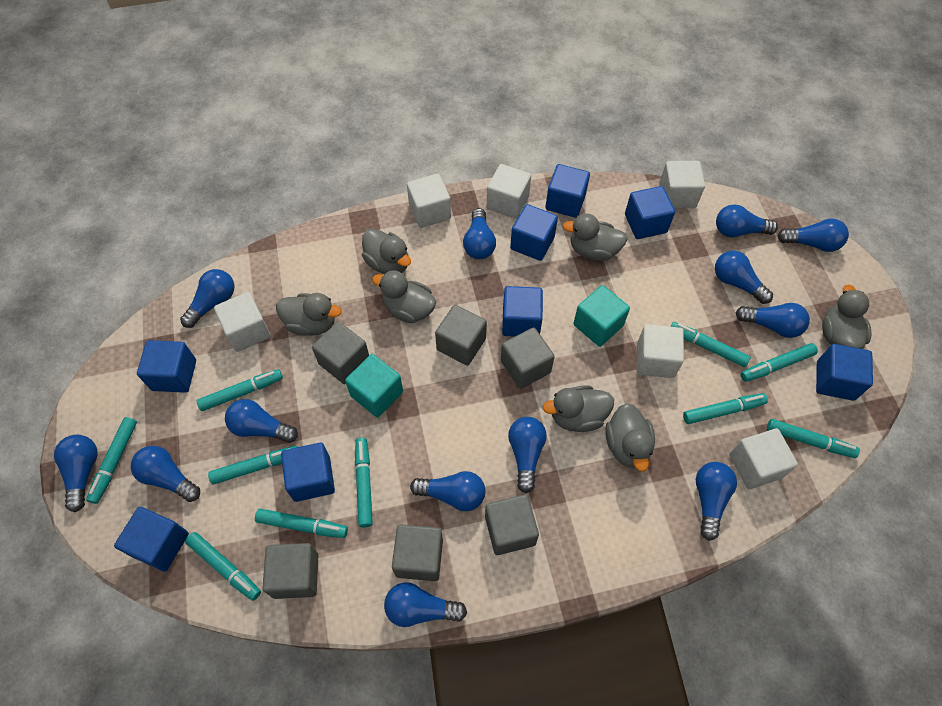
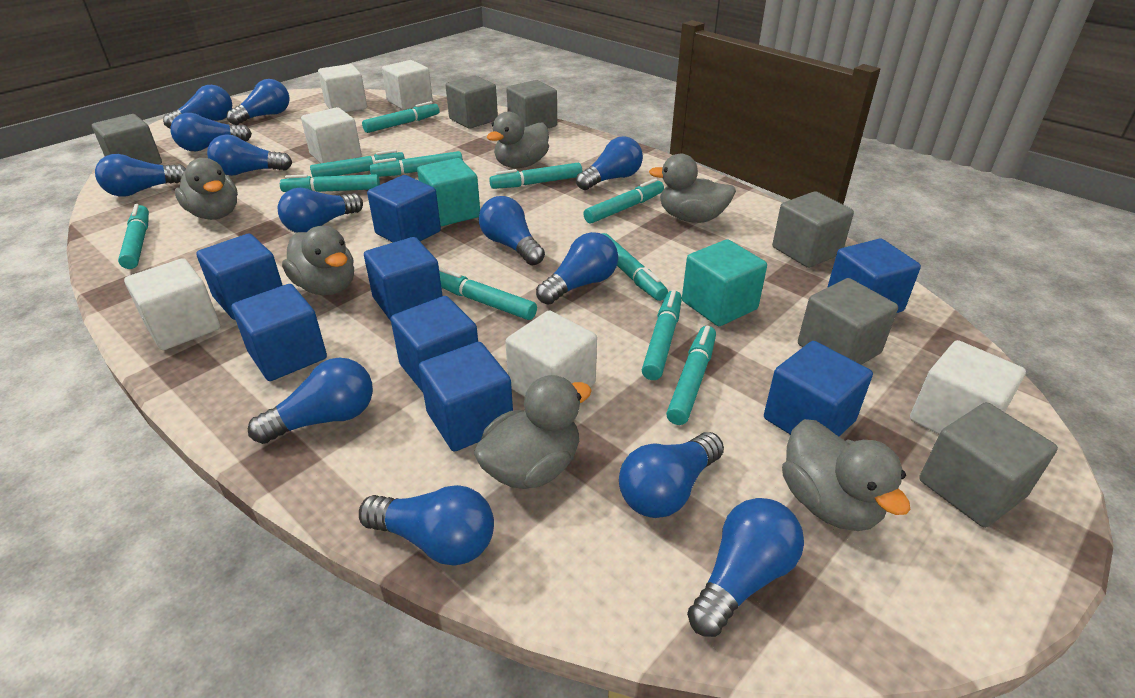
grey duck: [276,293,341,336] [362,228,411,274] [372,270,436,323] [543,385,614,432] [562,213,628,261] [605,403,655,472] [822,285,871,349] = 7 -> [175,158,238,220] [282,226,354,295] [474,375,592,489] [487,111,549,168] [649,154,736,223] [782,419,911,531] = 6
turquoise marker: [86,417,137,504] [185,532,261,601] [197,369,283,411] [208,446,297,485] [255,509,348,538] [355,438,373,528] [670,322,751,367] [683,393,768,424] [740,343,818,382] [767,419,860,458] = 10 -> [118,204,149,269] [280,174,380,192] [310,149,405,178] [362,101,440,133] [369,151,463,177] [439,267,537,320] [489,163,582,189] [583,178,664,224] [601,233,668,301] [642,290,682,380] [666,326,716,425] = 11

